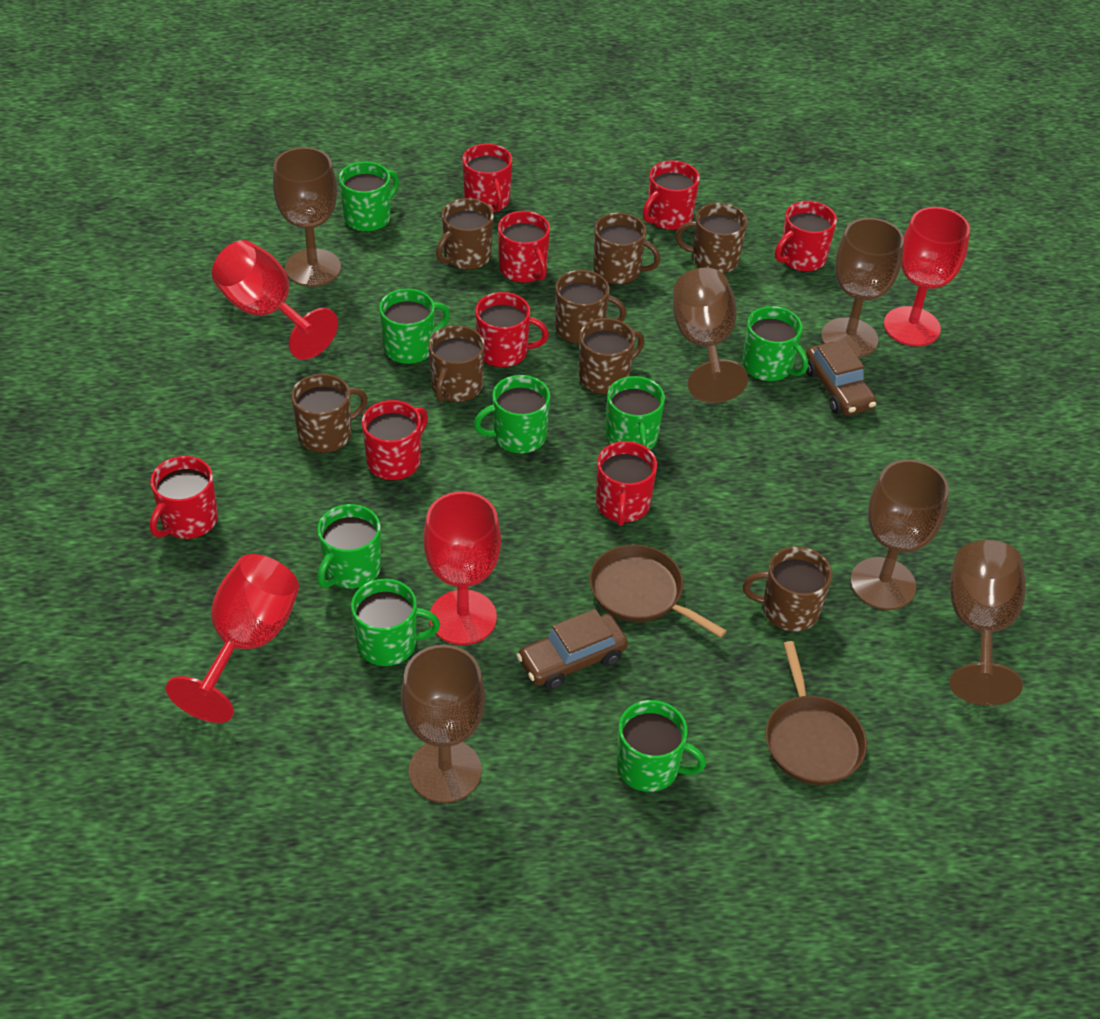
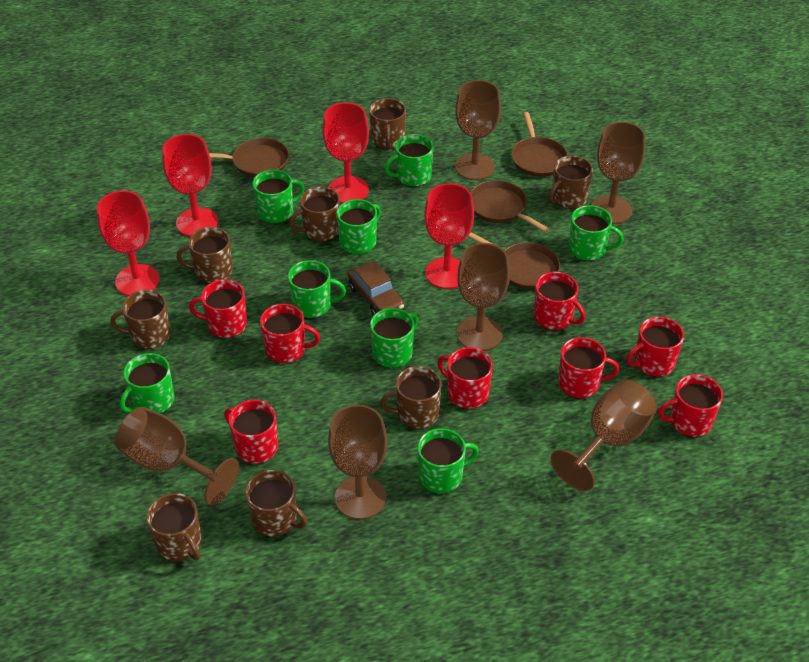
brown car: [516,609,628,690] [806,340,876,416] = 2 -> [348,261,404,316] = 1
brown pan: [589,544,727,638] [765,641,867,785] = 2 -> [209,138,289,178] [468,232,560,289] [470,180,549,232] [511,112,568,177] = 4

